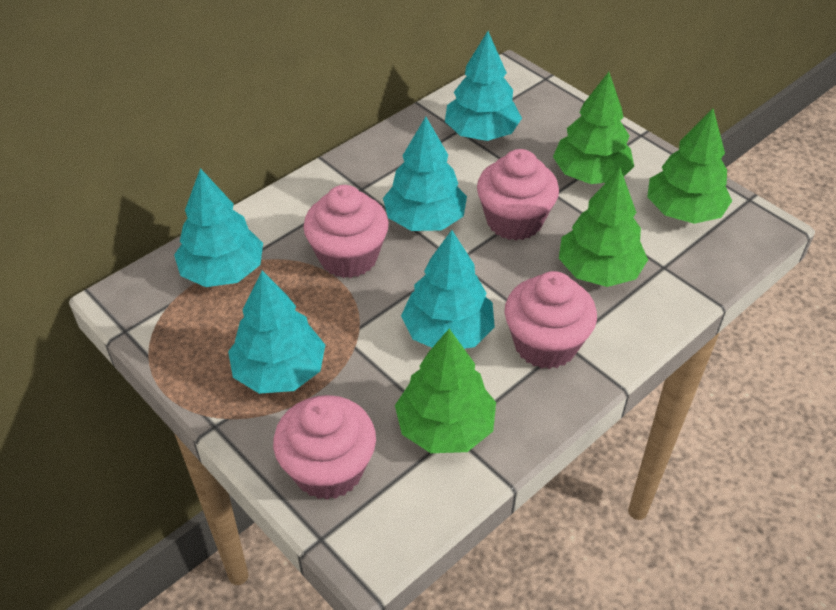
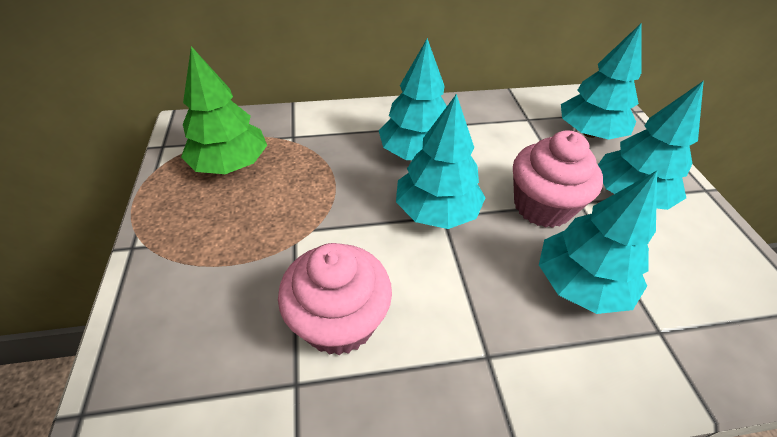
green tree: [395,329,496,453] [553,72,634,184] [559,168,648,287] [647,108,732,224] = 4 -> [181,46,267,174] = 1
pink cupcake: [273,395,376,500] [303,185,389,278] [477,149,559,240] [504,271,597,369] = 4 -> [278,243,392,355] [513,130,603,228] = 2

